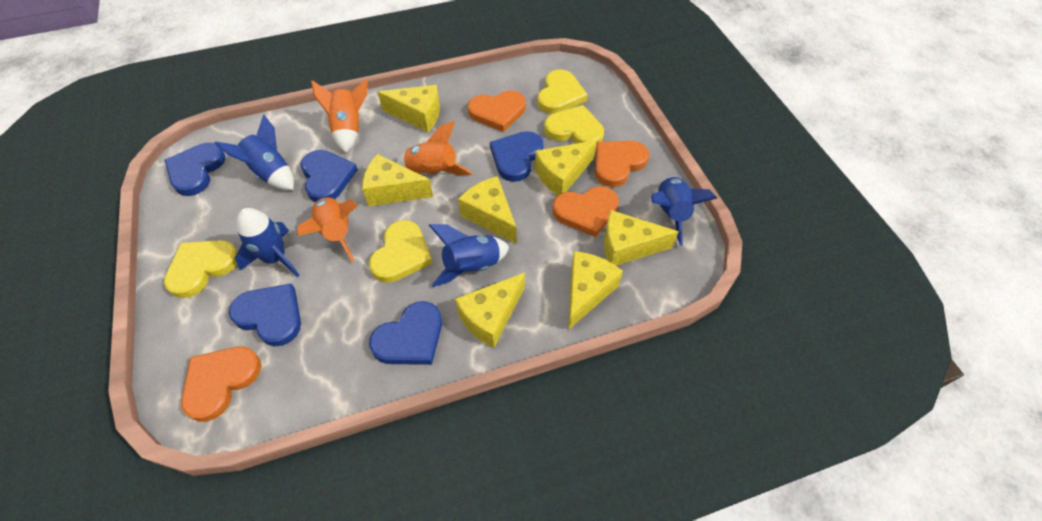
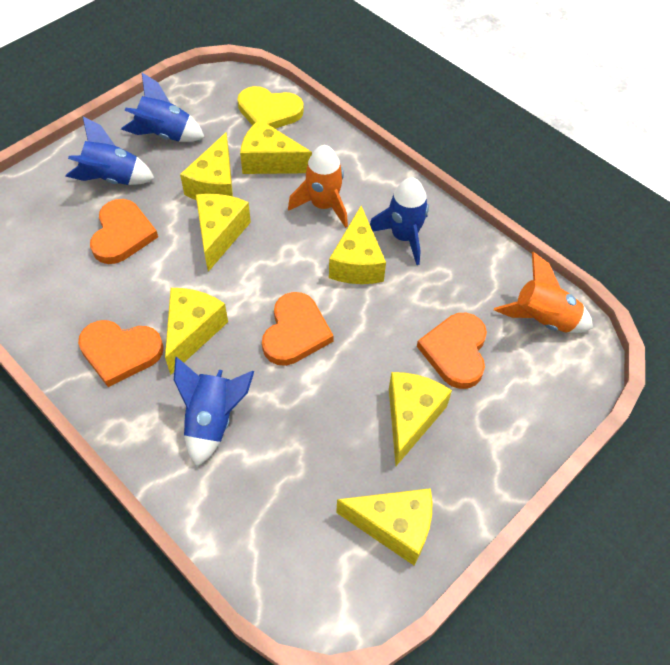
blue heart: [164,143,225,196] [229,283,301,346] [300,150,358,202] [369,301,442,365] [490,131,544,182] = 5 -> none = 0
orange rocket: [298,197,358,262] [311,79,368,153] [397,121,473,176] = 3 -> [288,145,348,228] [494,252,593,333] = 2
yellow heart: [164,240,238,298] [369,220,433,283] [537,69,588,114] [544,105,604,144] = 4 -> [237,86,304,129] = 1

